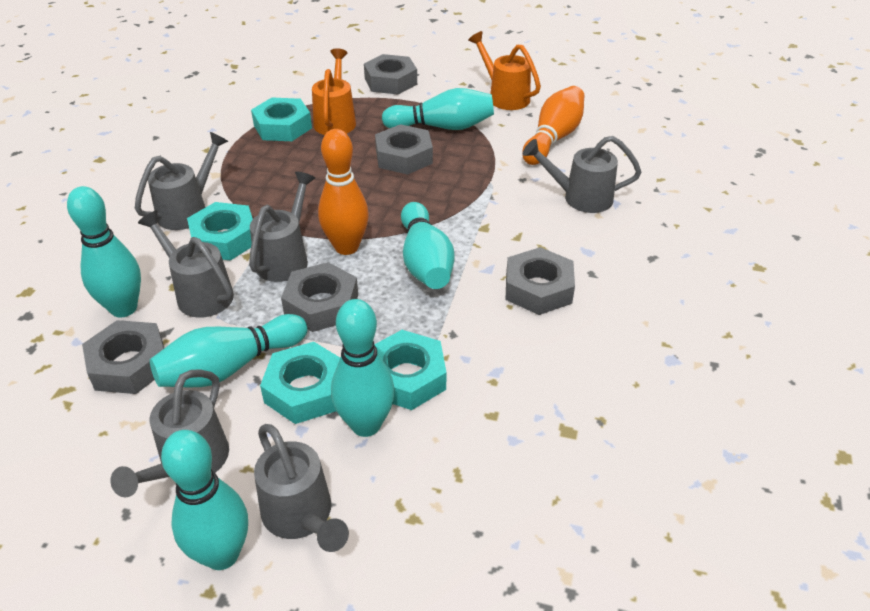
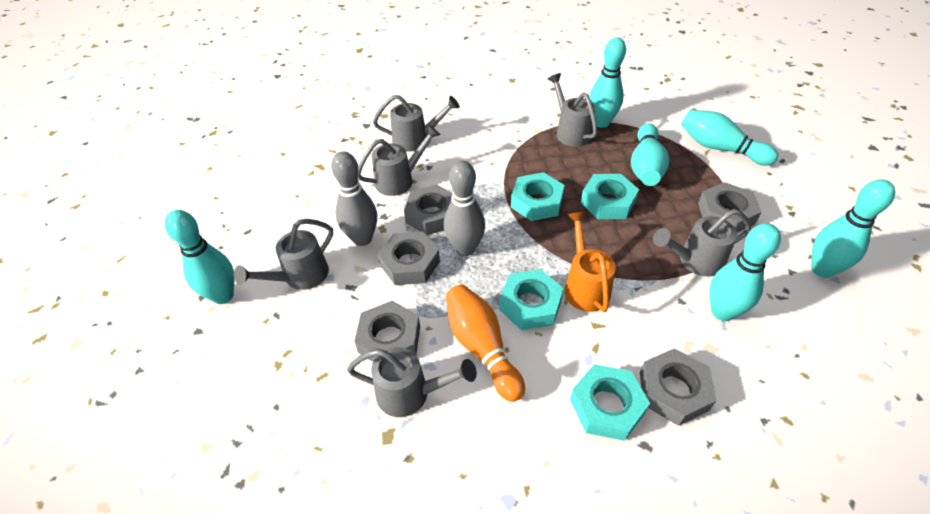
grey bowling pin: none = 0 -> [331,151,377,246] [444,161,485,256] = 2
orange bowling pin: [318,129,369,255] [522,86,584,165] = 2 -> [446,284,525,402] = 1
orange watering can: [312,48,356,135] [468,31,541,110] = 2 -> [564,211,616,312] = 1

